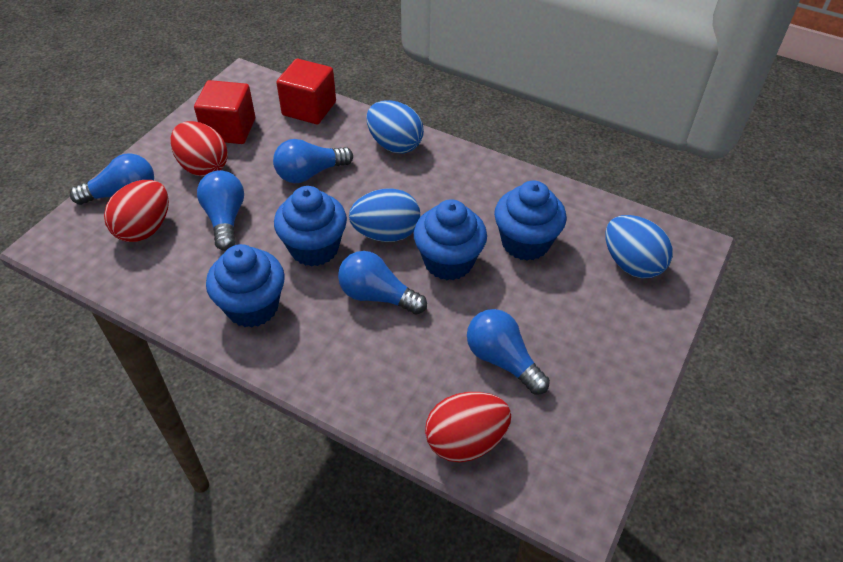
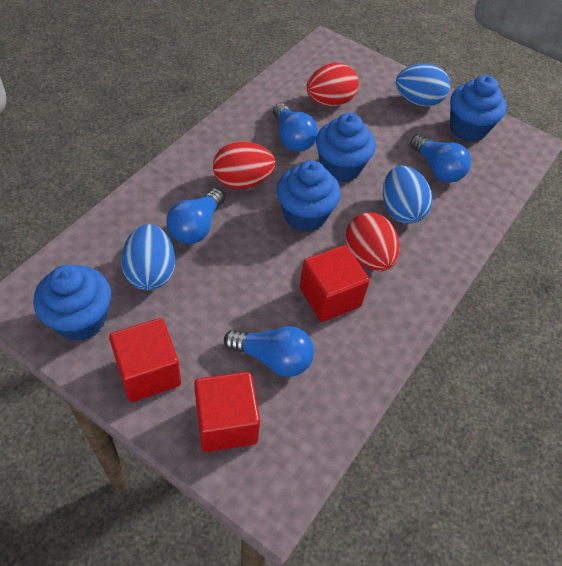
blue light bulb: [70,154,154,205] [197,170,244,251] [273,139,353,183] [338,251,427,315] [467,309,550,395] = 5 -> [166,188,225,244] [224,326,314,377] [273,103,318,152] [410,134,471,183] = 4
red cube: [194,80,255,144] [276,59,336,124] = 2 -> [109,318,181,402] [194,372,260,452] [300,245,370,322] = 3

